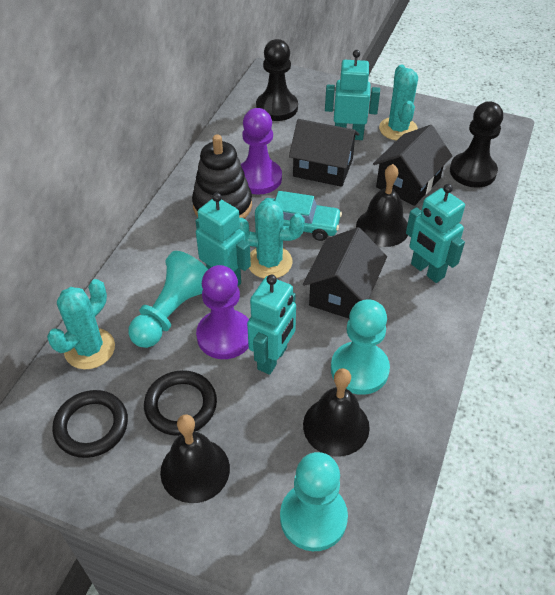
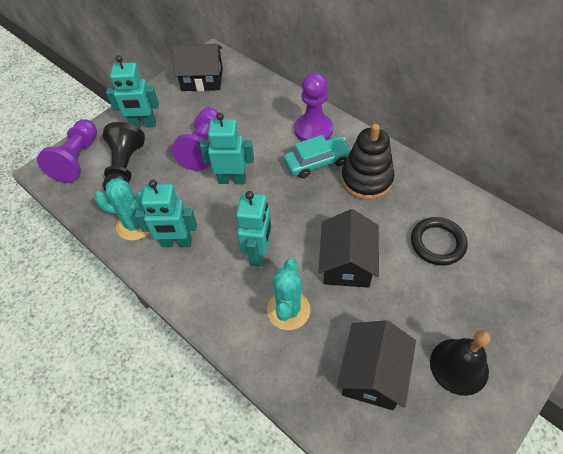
black bell: [160,414,230,503] [303,368,370,456] [356,164,408,247] = 3 -> [430,330,491,396] = 1
black pawn: [256,39,298,121] [450,101,503,188] = 2 -> [102,122,145,192] = 1
black ring: [52,390,128,458] [144,370,217,436] = 2 -> [411,217,467,266] = 1
purple pawn: [196,265,249,359] [241,108,282,194] = 2 -> [37,119,97,183] [172,108,218,171] [295,73,333,141] = 3
turquoise cactus: [47,279,115,369] [239,199,305,278] [379,65,418,141] = 3 -> [94,178,150,241] [267,259,310,330] = 2
turquoise pawn: [128,251,208,348] [280,452,348,551] [331,299,390,395] = 3 -> none = 0

